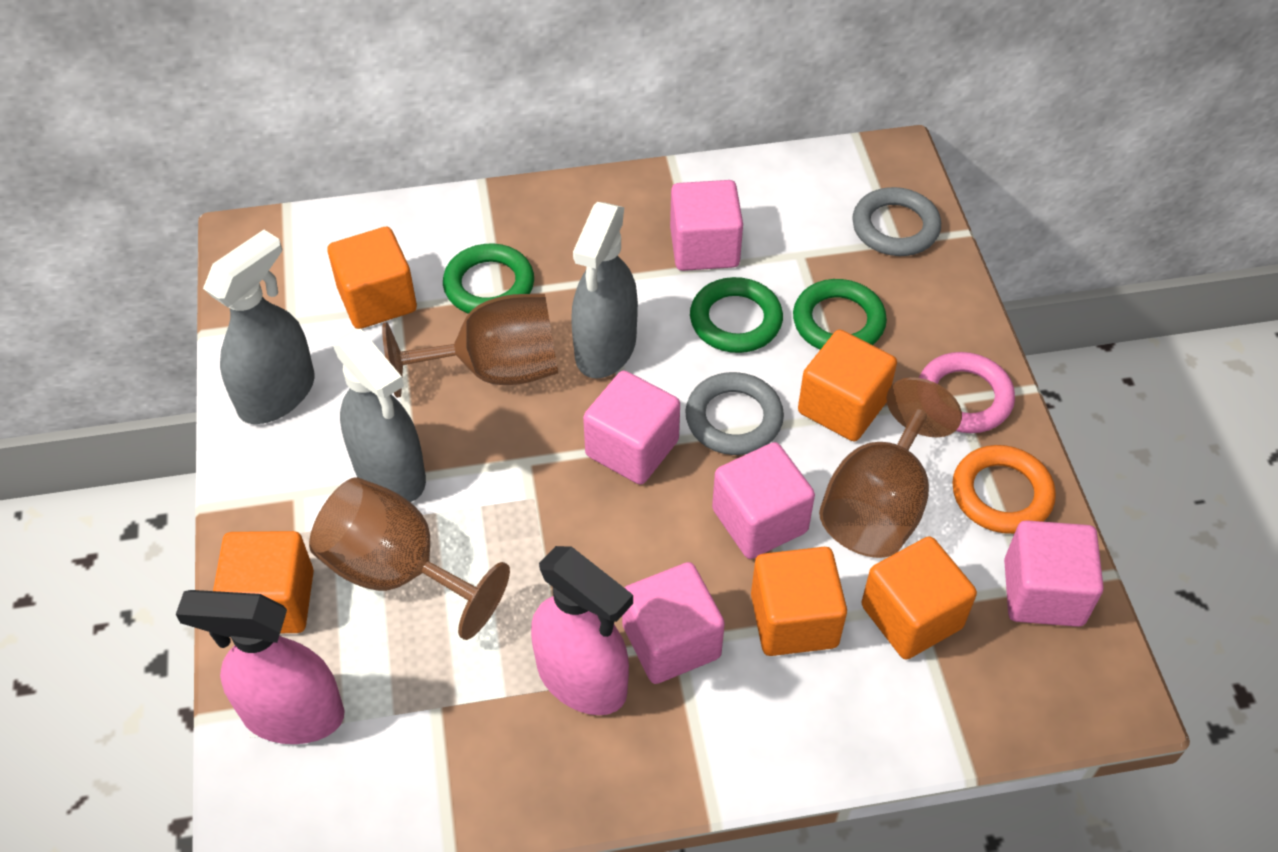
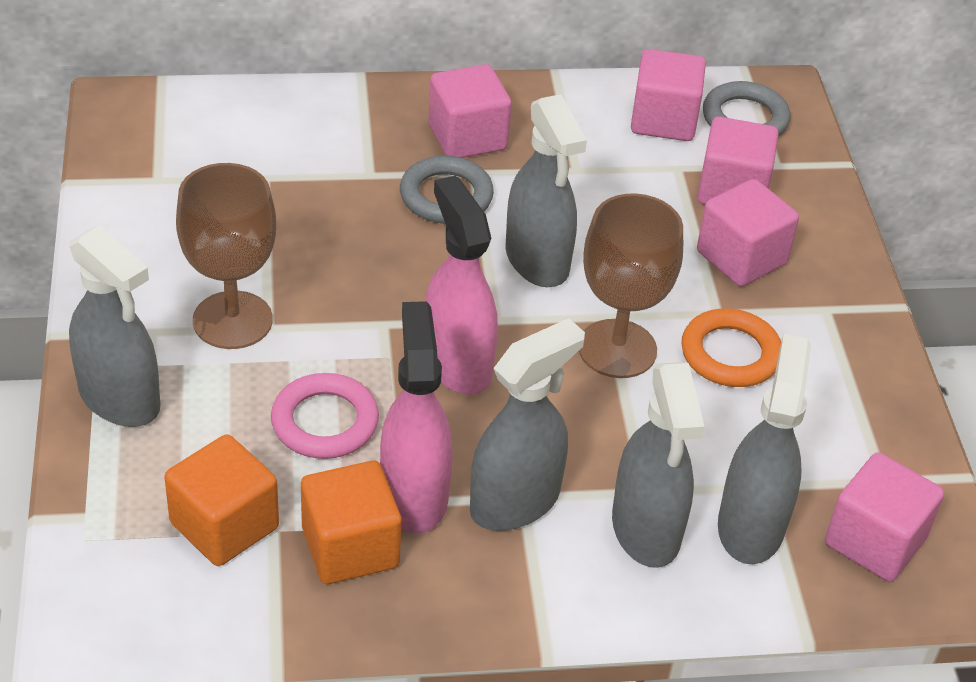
brown goblet: [309,477,510,640] [382,294,558,398] [819,377,962,558] = 3 -> [176,163,276,349] [579,193,683,378] = 2
green ring: [443,243,534,314] [690,277,783,353] [793,279,887,350] = 3 -> none = 0
grey spray bottle: [203,230,315,424] [333,328,426,502] [571,202,638,379] = 3 -> [69,225,160,427] [470,318,585,531] [506,94,587,287] [612,362,705,568] [718,334,811,564] = 5
orange cube: [213,531,314,633] [328,227,417,329] [751,547,847,656] [798,330,897,441] [861,536,977,660] = 5 -> [164,434,279,566] [301,461,401,584] = 2

